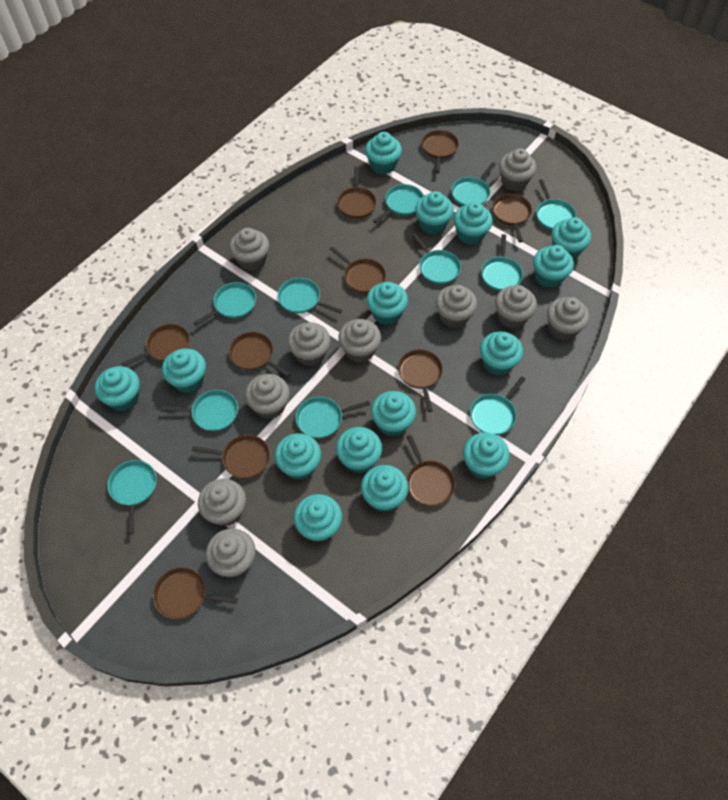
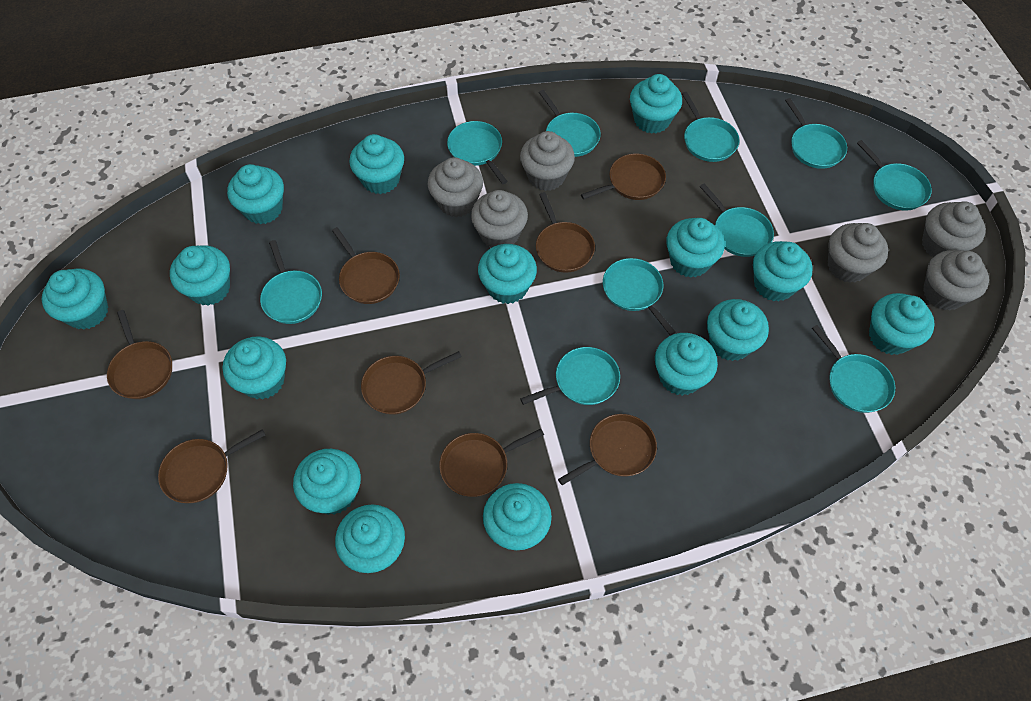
brown pan: [121,324,190,367] [153,567,238,619] [192,435,270,479] [229,332,291,377] [330,246,386,293] [337,167,377,219] [398,349,443,412] [407,435,455,506] [421,130,459,173] [492,194,532,242] = 10 -> [107,310,172,399] [158,429,265,503] [332,227,400,304] [361,351,462,415] [439,428,544,497] [536,192,595,273] [558,414,657,485] [581,154,666,200] = 8
grey cupcake: [198,479,246,526] [206,528,256,578] [229,228,269,271] [245,374,290,419] [288,322,331,366] [338,319,381,363] [435,285,477,328] [495,285,537,329] [499,148,536,191] [547,297,589,340] = 10 -> [428,157,483,217] [471,190,528,248] [520,131,575,191] [828,223,888,283] [922,201,986,257] [923,250,989,311] = 6
turquoise pan: [107,460,157,534] [161,390,238,431] [194,282,256,326] [278,278,342,314] [296,397,370,438] [373,184,424,223] [412,233,461,284] [451,162,496,206] [470,376,526,435] [481,234,523,291] [536,179,576,230] = 11 -> [260,240,322,324] [447,121,508,184] [520,347,620,405] [539,90,601,157] [603,258,676,336] [682,92,739,162] [699,183,774,257] [785,98,847,169] [812,325,895,413] [857,140,932,211] = 10

